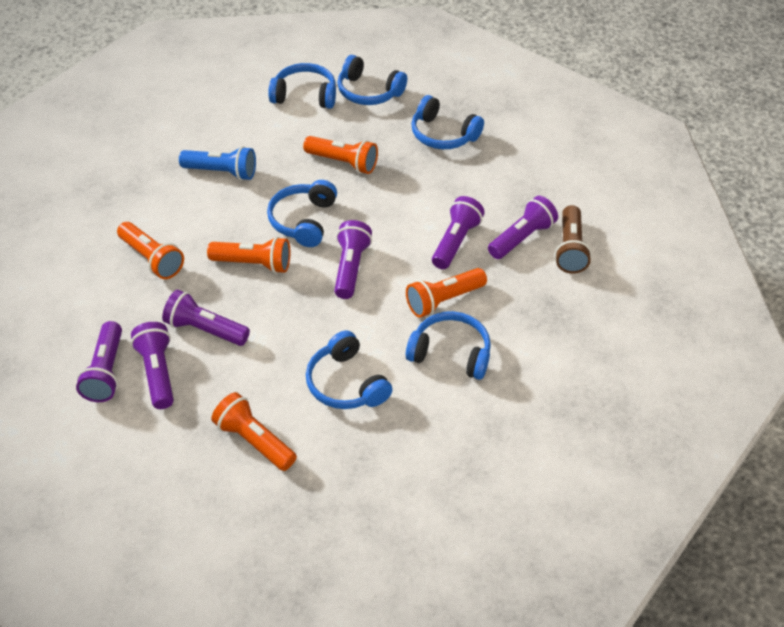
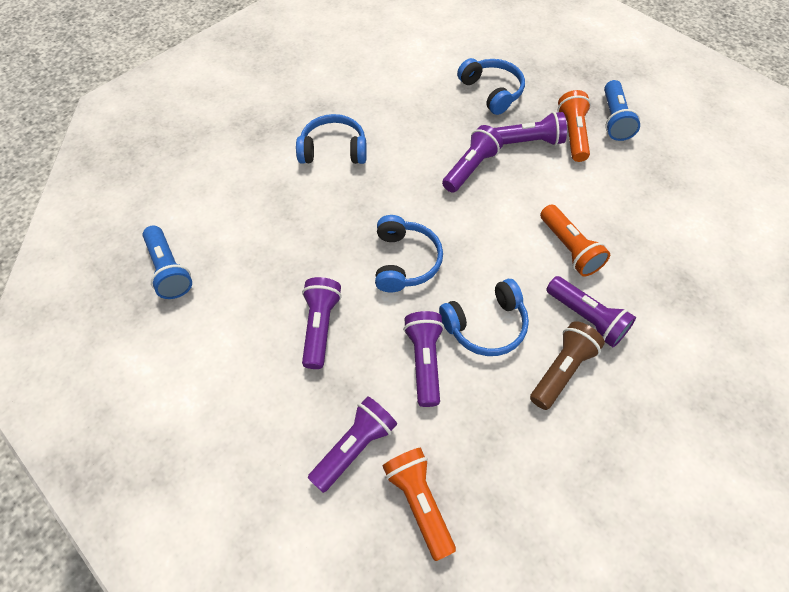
blue flashlight: [179,146,256,181] = 1 -> [142,226,192,299] [604,80,640,141] = 2
blue headphones: [267,180,337,247] [268,63,336,109] [306,330,393,409] [338,55,407,105] [406,311,491,380] [411,95,484,149] = 6 -> [296,114,367,164] [375,215,443,293] [439,279,529,356] [457,58,525,115] = 4
orange flashlight: [117,222,184,279] [207,237,290,273] [211,392,297,471] [303,136,378,174] [406,268,487,318] = 5 -> [383,448,456,561] [540,204,610,276] [558,90,591,162] = 3

